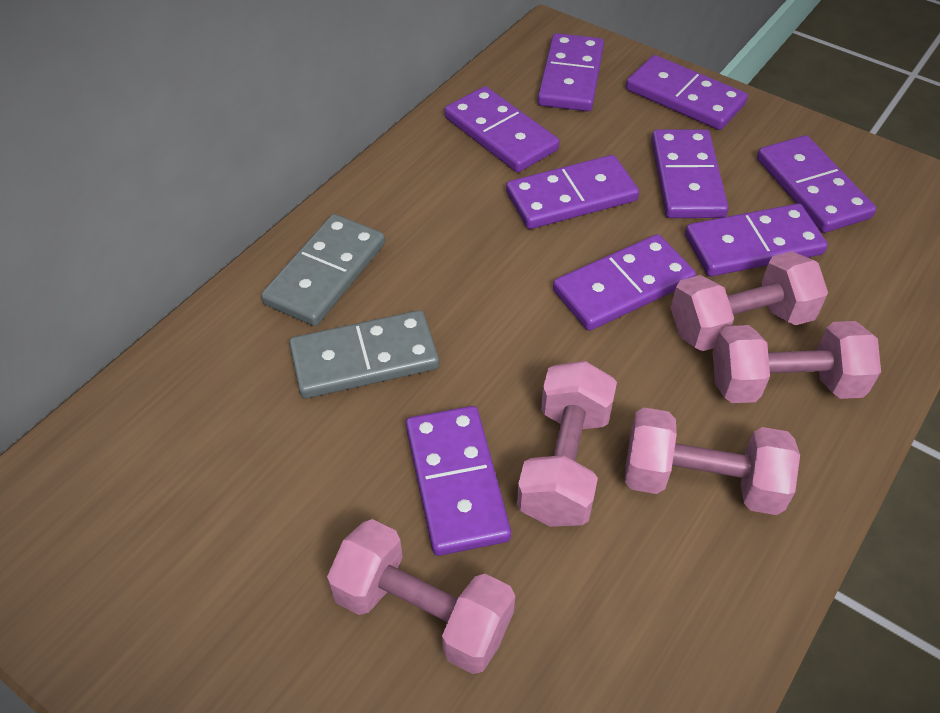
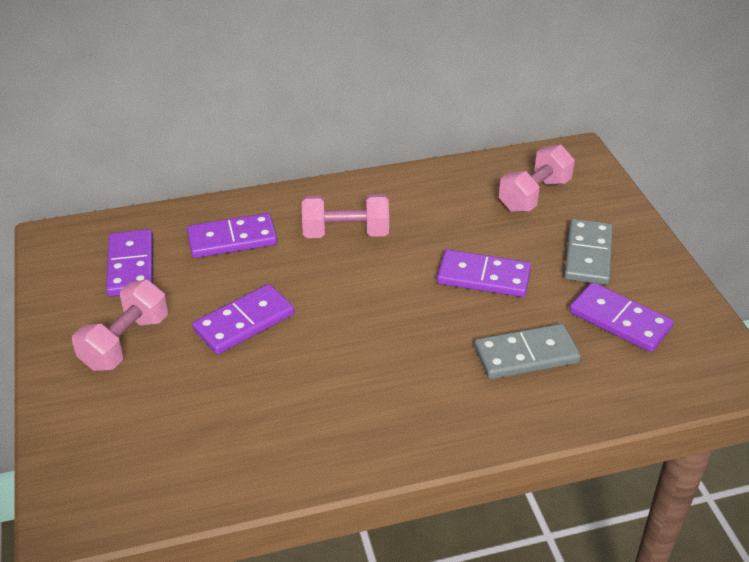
pink dumbbell: [327,519,515,674] [517,361,617,527] [625,407,800,515] [671,251,828,351] [713,321,881,403] = 5 -> [72,280,168,371] [302,194,389,238] [499,145,575,212] = 3
purple domino: [406,406,511,556] [445,86,559,172] [506,155,639,229] [538,33,604,111] [553,234,696,331] [626,55,748,130] [651,129,728,218] [685,204,828,276] [757,135,876,233] = 9 -> [106,229,153,296] [187,213,277,258] [192,284,295,354] [437,249,531,297] [569,282,674,352] = 5

